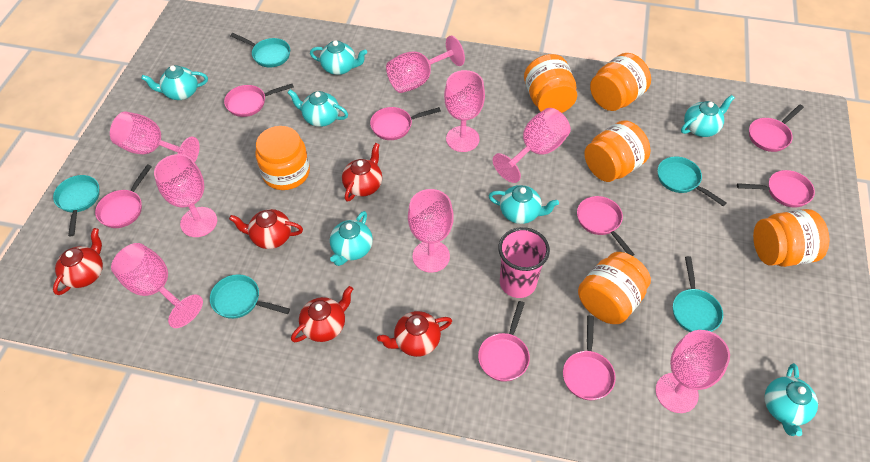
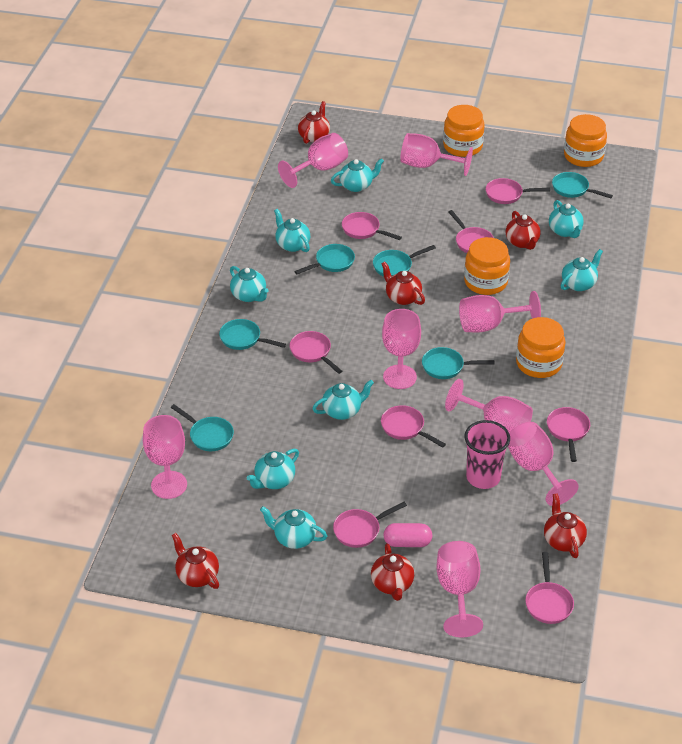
orange jar: [255,126,310,190] [524,54,577,113] [578,252,651,324] [584,120,650,182] [590,53,651,111] [753,209,829,267] = 6 -> [443,105,485,157] [464,237,510,295] [516,317,566,378] [564,114,607,167] = 4
pink capsule: none = 0 -> [383,523,432,547] = 1
red teapot: [53,228,103,295] [229,209,303,249] [291,286,353,342] [342,143,382,202] [377,311,452,357] = 5 -> [172,533,219,589] [298,101,330,144] [371,543,414,601] [381,262,425,305] [506,211,541,250] [544,493,587,558] = 6
turquoise pan: [53,175,100,236] [210,274,290,319] [230,33,290,67] [657,156,727,206] [673,256,723,332] = 5 -> [171,404,234,451] [219,319,286,350] [294,244,355,274] [373,245,436,277] [422,347,495,379] [552,172,613,198] = 6
turquoise teapot: [141,65,208,100] [287,90,348,127] [310,40,367,75] [330,211,373,266] [489,185,559,224] [681,95,735,137] [764,363,818,436] = 7 -> [230,266,268,302] [247,448,299,489] [260,506,327,549] [274,209,310,252] [312,380,374,420] [331,158,384,192] [549,200,584,238] [561,249,603,291] = 8

